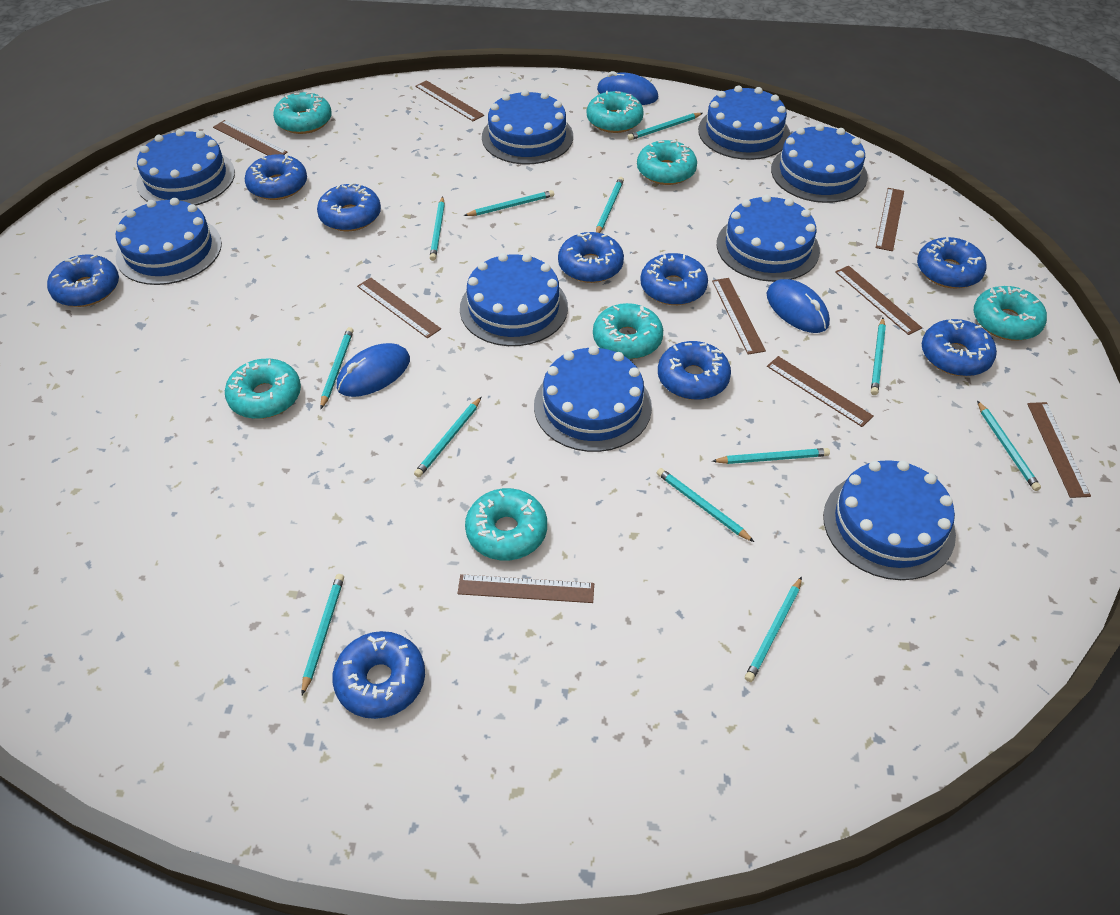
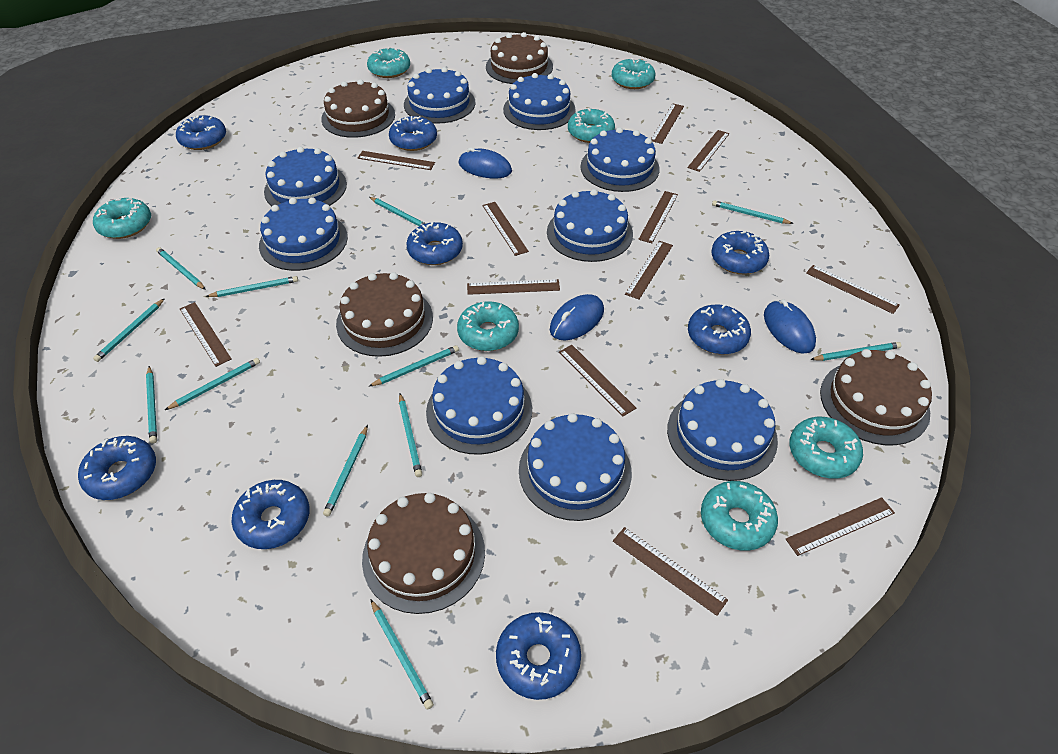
blue donut: [47,254,119,307] [245,154,307,200] [317,182,381,231] [332,631,425,719] [558,232,624,283] [641,253,708,305] [658,341,731,400] [917,237,987,289] [922,319,997,376] = 9 -> [78,436,156,500] [176,115,226,150] [231,480,309,549] [389,116,437,151] [406,222,463,265] [496,612,581,700] [688,304,751,355] [711,231,769,274] = 8
brown cake: none = 0 -> [321,79,395,138] [336,272,433,357] [362,493,485,614] [486,32,553,84] [820,349,932,445] = 5
brown ruler: [213,120,288,155] [357,278,441,338] [415,80,484,121] [457,574,594,603] [712,278,766,355] [767,356,873,427] [835,266,922,335] [876,188,904,251] [1027,402,1091,498] = 9 -> [180,302,232,367] [358,151,435,170] [467,279,560,295] [482,202,529,256] [559,345,636,416] [613,527,728,616] [625,241,673,299] [638,191,678,243] [651,103,684,144] [688,130,729,172] [786,497,895,556] [806,265,900,314] = 12

